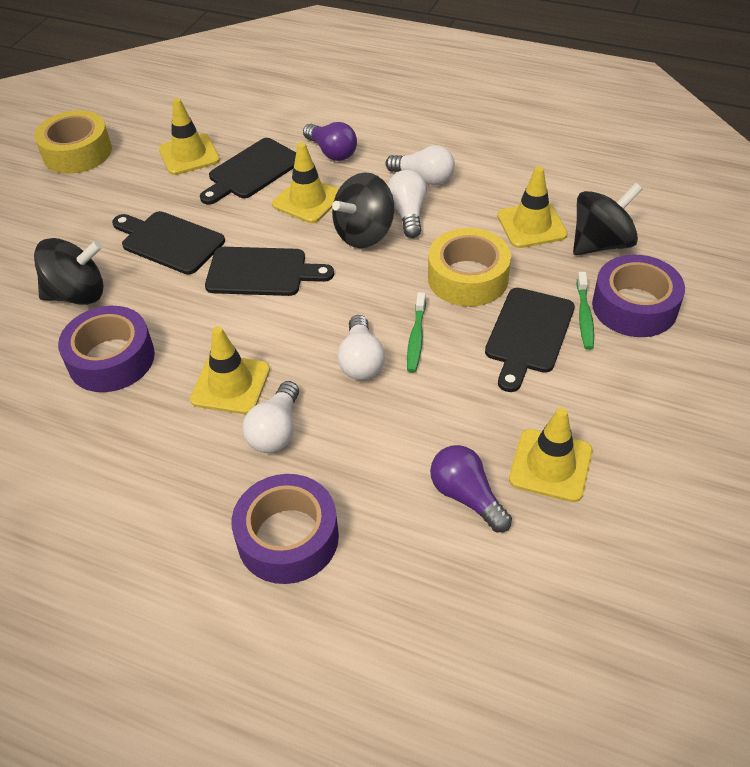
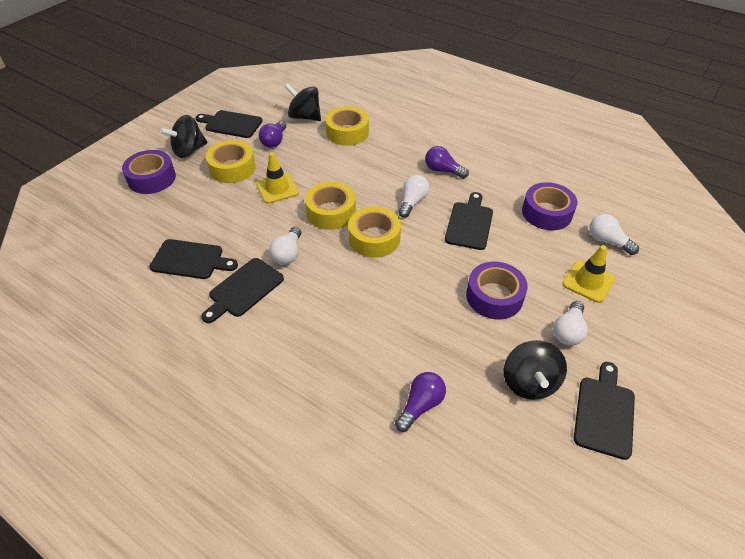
black cutting board: [112,211,225,275] [200,138,296,205] [205,247,334,296] [485,288,575,392] = 4 -> [149,239,238,279] [195,110,262,138] [201,258,284,323] [445,192,493,250] [574,362,635,460] = 5
green toothbrush: [407,292,426,372] [577,272,594,350] = 2 -> none = 0
purple light bulb: [303,122,357,161] [430,445,512,532] = 2 -> [259,120,286,148] [395,372,446,432] [425,146,469,179] = 3
yellow tape: [34,110,112,174] [428,228,511,307] = 2 -> [206,140,256,183] [305,182,356,230] [325,106,369,146] [348,207,401,258] = 4
yellow traffic cone: [159,98,220,175] [190,326,270,414] [272,142,339,223] [497,166,568,248] [509,408,593,502] = 5 -> [256,152,299,204] [562,245,615,303] = 2

